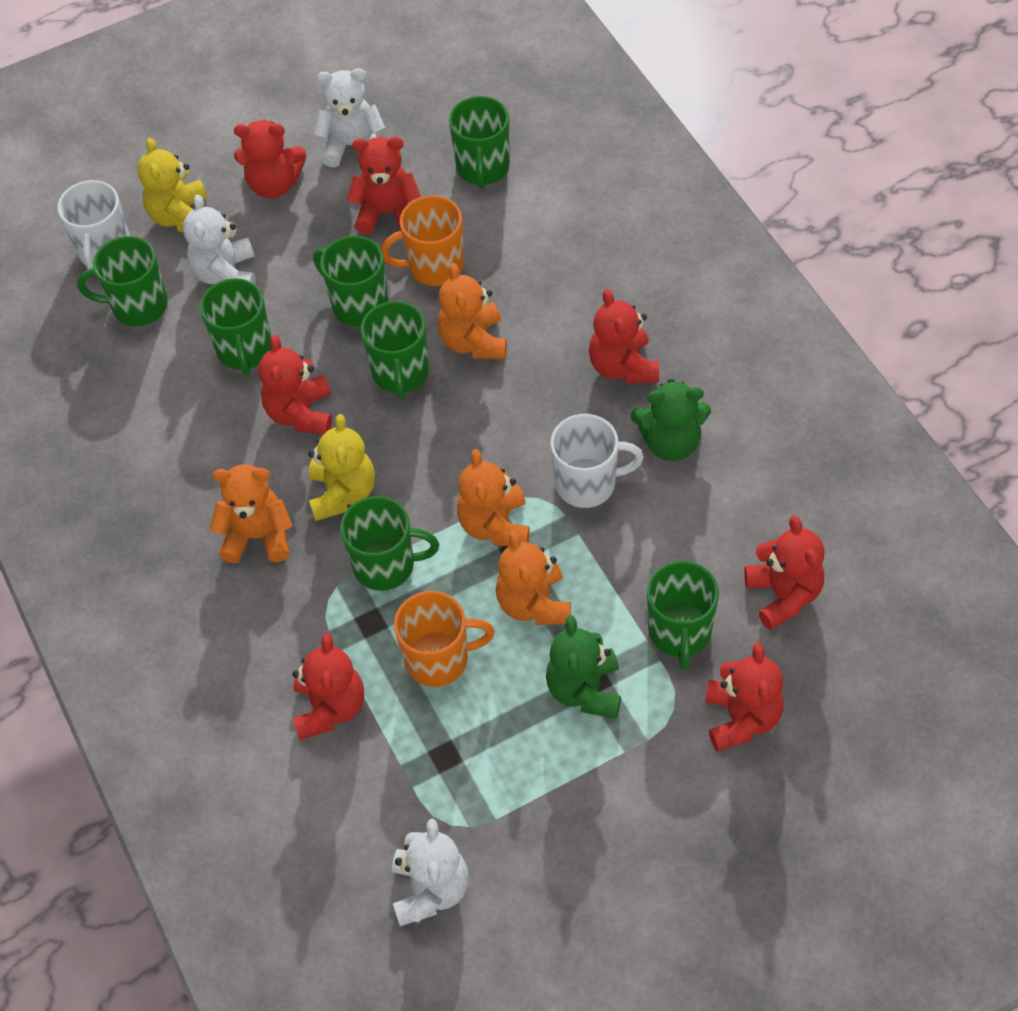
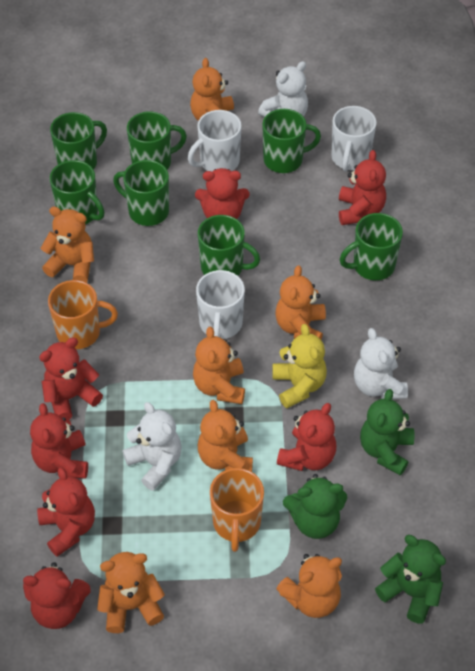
green teddy bear: [546,615,621,719] [631,379,711,461] = 2 -> [283,474,347,539] [360,389,414,476] [375,535,446,624] = 3
orange teddy bear: [210,464,292,563] [438,263,507,359] [457,449,530,546] [496,530,571,625] = 4 -> [40,206,94,283] [97,552,165,633] [190,58,234,121] [193,327,245,404] [198,400,253,472] [276,265,326,339] [276,554,342,618] = 7
white mug: [57,180,130,269] [551,414,644,508] = 2 -> [188,110,241,172] [196,270,245,339] [331,106,377,172] = 3
yellow teddy bear: [138,138,208,232] [308,414,375,521] = 2 -> [272,324,327,408] = 1

